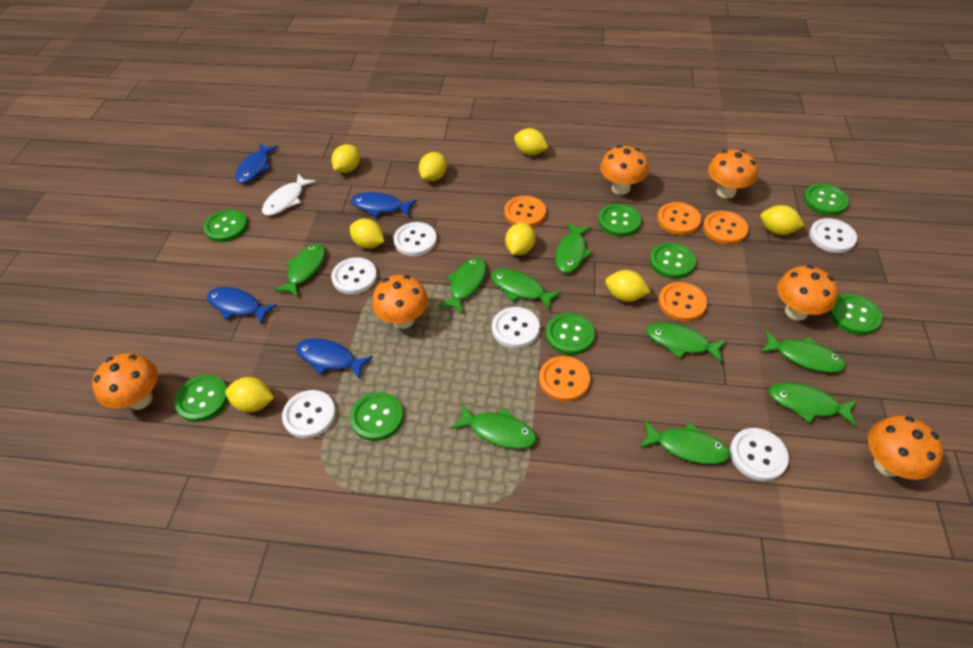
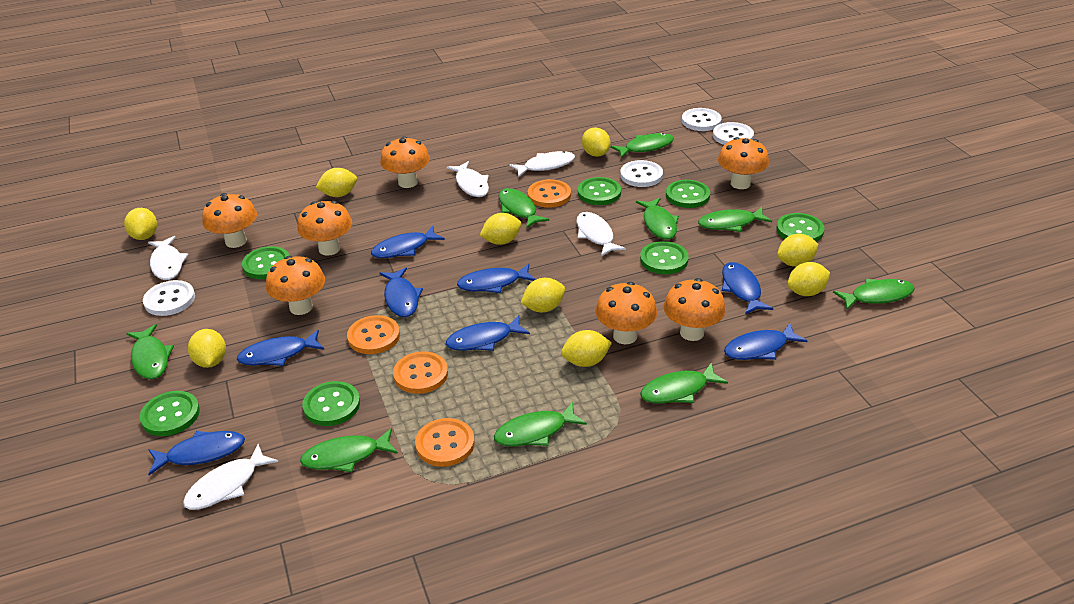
blue fish: [207,287,277,325] [235,143,279,183] [296,338,373,379] [351,192,417,217] = 4 -> [148,431,245,475] [237,330,324,366] [371,226,445,258] [380,267,423,317] [446,315,530,351] [457,264,536,293] [722,262,773,315] [724,323,807,360] = 8
green button: [174,375,228,422] [204,209,248,242] [350,392,403,441] [546,313,595,355] [598,203,641,237] [650,242,696,279] [803,183,849,215] [829,294,882,335] = 8 -> [140,391,200,436] [242,246,290,279] [302,381,360,426] [578,177,621,205] [640,241,688,274] [666,180,710,208] [776,213,825,242] = 7
orange button: [504,196,546,227] [539,356,590,402] [657,202,701,235] [658,282,707,322] [703,211,748,245] = 5 -> [347,315,400,354] [393,351,448,394] [415,418,475,467] [528,179,571,208] = 4
orange mushroom: [92,353,158,410] [372,275,428,329] [600,145,648,195] [708,149,758,199] [777,265,838,321] [868,416,943,480] = 6 -> [202,193,257,248] [266,256,325,315] [297,201,352,256] [380,136,430,188] [595,282,657,344] [664,278,726,341] [718,137,769,189] = 7
white button: [282,390,336,439] [331,257,377,294] [394,222,437,256] [492,307,540,348] [730,428,789,481] [809,218,857,253] = 6 -> [143,280,195,316] [620,160,663,187] [682,108,721,131] [713,122,754,145] = 4
white fish: [262,174,316,216] = 1 -> [148,236,189,280] [183,444,278,510] [447,161,489,197] [509,151,575,177] [576,212,626,256] = 5
yellow lemon: [225,377,274,412] [332,144,360,173] [350,219,384,249] [419,152,447,181] [505,223,535,255] [514,128,548,156] [605,270,650,302] [760,205,804,235] = 8 -> [124,208,157,240] [188,329,226,368] [316,168,357,197] [480,213,521,245] [521,278,565,312] [561,330,612,367] [582,128,611,157] [777,234,818,267] [788,262,830,296] = 9

